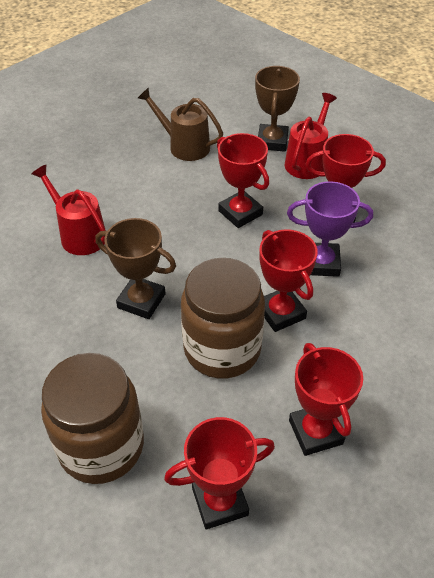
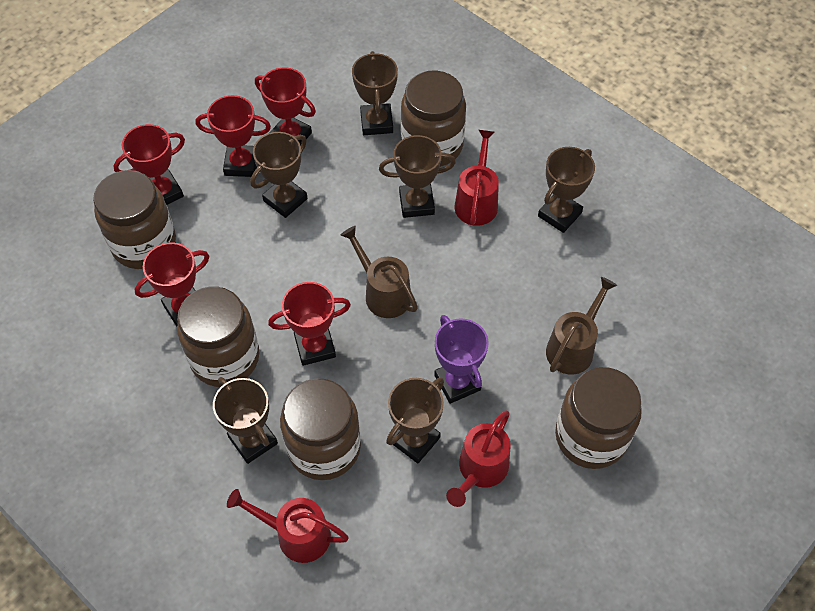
brown jar: [41,353,144,484] [181,258,265,379] = 2 -> [93,170,176,269] [177,287,259,387] [280,379,361,480] [401,71,466,167] [555,367,642,469] = 5
brown trophy: [95,218,176,319] [255,66,300,152] = 2 -> [213,377,278,464] [250,132,308,218] [352,51,398,135] [379,135,456,218] [386,377,444,463] [538,147,595,233] = 6
brown watering can: [138,87,223,161] = 1 -> [341,226,418,318] [546,277,617,375] = 2
red watering can: [32,165,106,255] [285,93,337,179] = 2 -> [227,489,349,563] [446,410,511,507] [455,130,499,226] = 3

